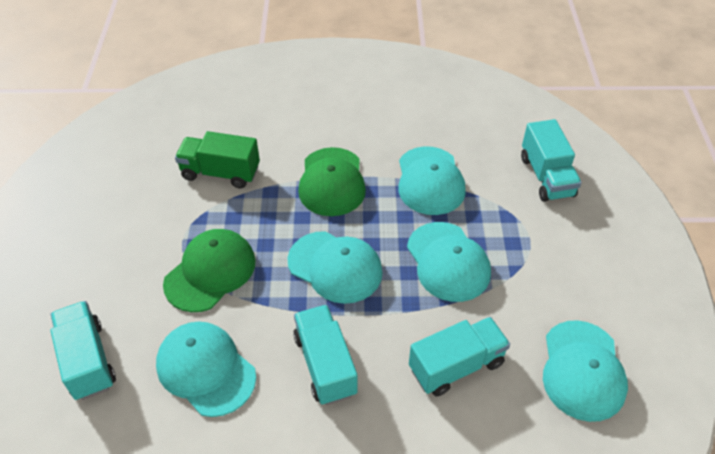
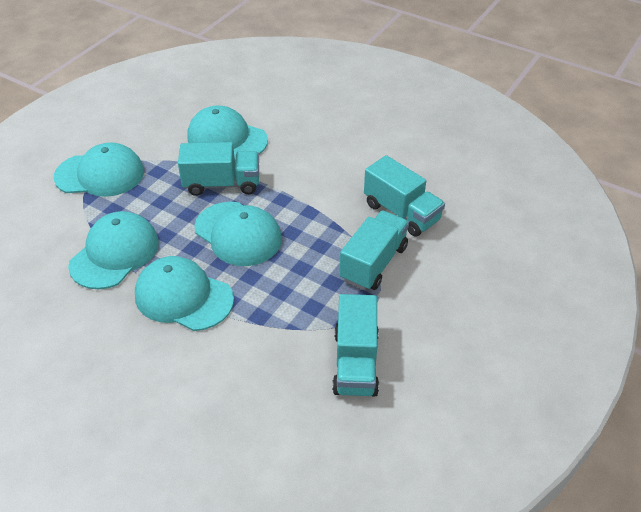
green cap: [163,229,256,312] [298,147,366,216] = 2 -> none = 0
green truck: [175,131,260,188] = 1 -> none = 0

